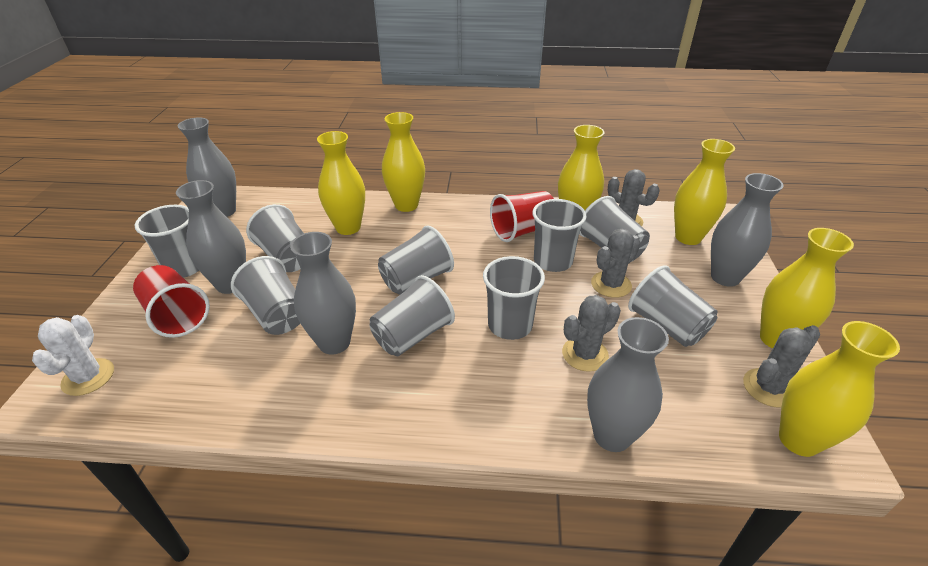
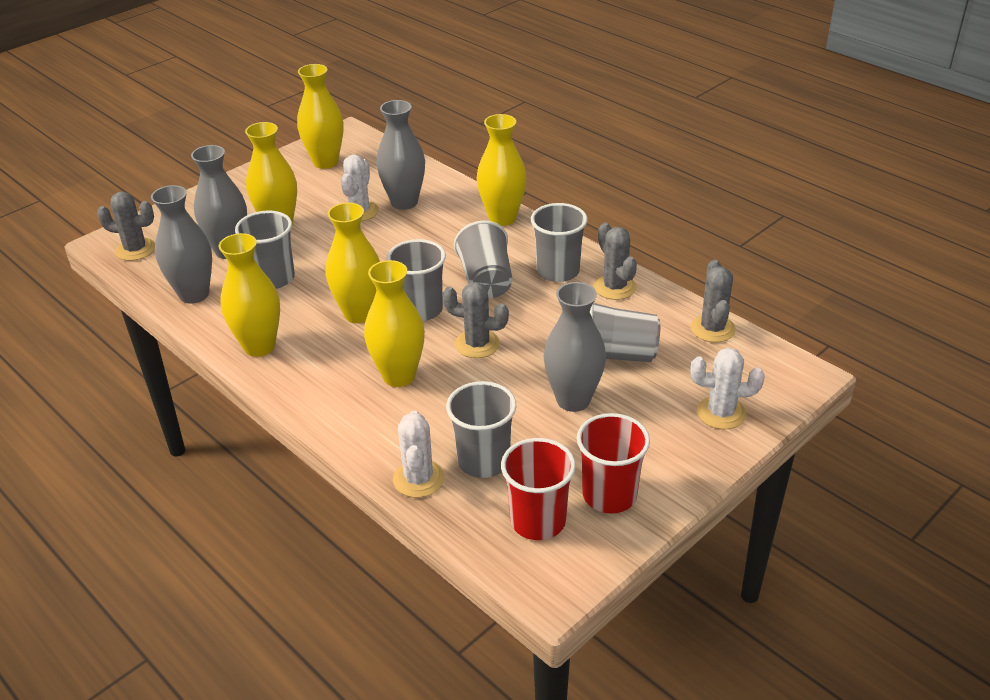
grey cup: [135,205,199,278] [231,256,300,335] [246,204,304,272] [370,275,455,356] [378,225,454,295] [483,256,545,340] [532,199,587,272] [579,196,650,261] [628,265,718,347] = 9 -> [235,211,295,289] [387,239,446,321] [446,381,517,478] [454,221,512,299] [531,203,588,282] [590,303,660,362] = 6
grey vase: [176,180,246,294] [177,118,236,217] [290,232,356,355] [587,317,669,452] [711,173,784,287] = 5 -> [151,185,212,304] [191,145,247,259] [376,100,425,210] [543,282,606,412] = 4
white cactus: [32,315,114,396] = 1 -> [341,155,379,221] [393,411,445,498] [691,348,765,429] = 3

